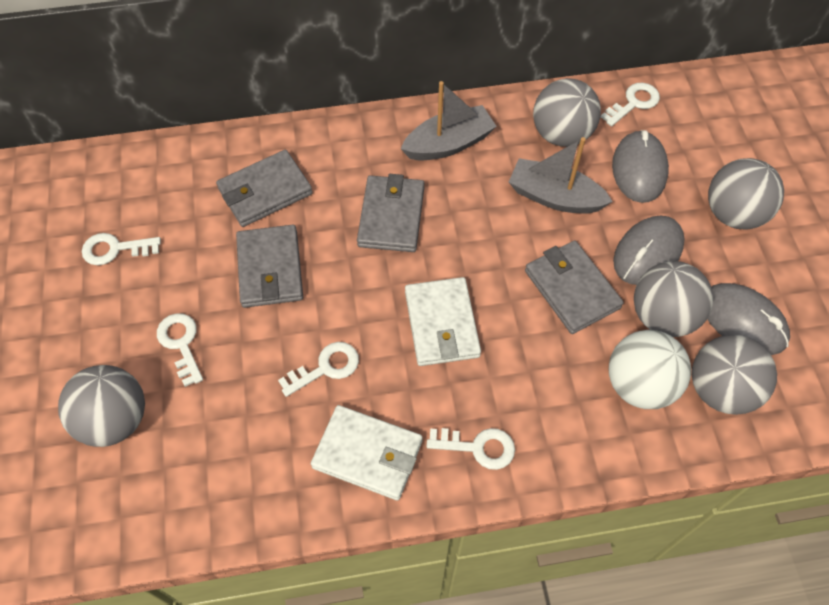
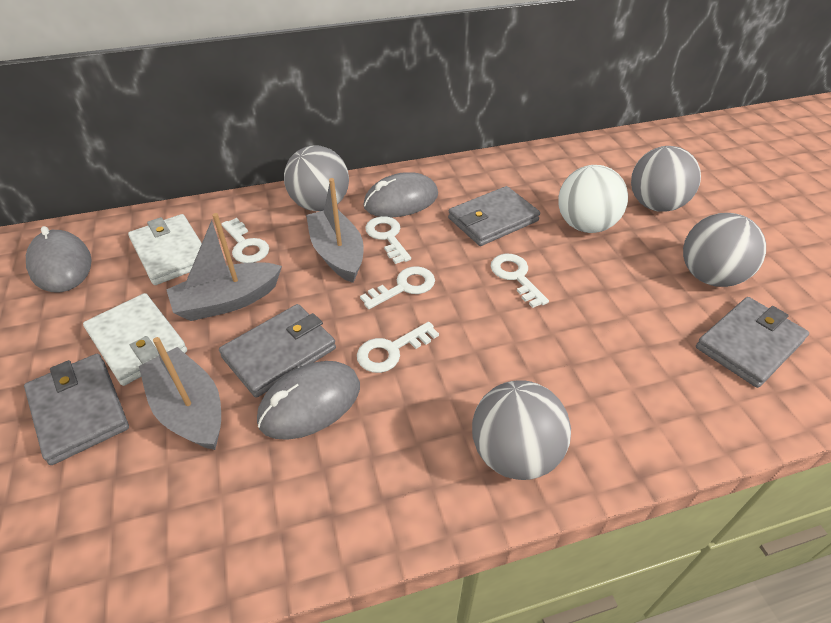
grey ball: [58,365,145,447] [533,78,601,147] [634,261,713,337] [692,335,777,415] [708,158,784,230] = 5 -> [284,145,349,211] [472,380,571,480] [631,146,701,212] [683,213,766,287] = 4
grey boat: [401,81,497,160] [509,137,613,214] = 2 -> [139,337,221,450] [166,213,282,321] [306,178,364,283] = 3

